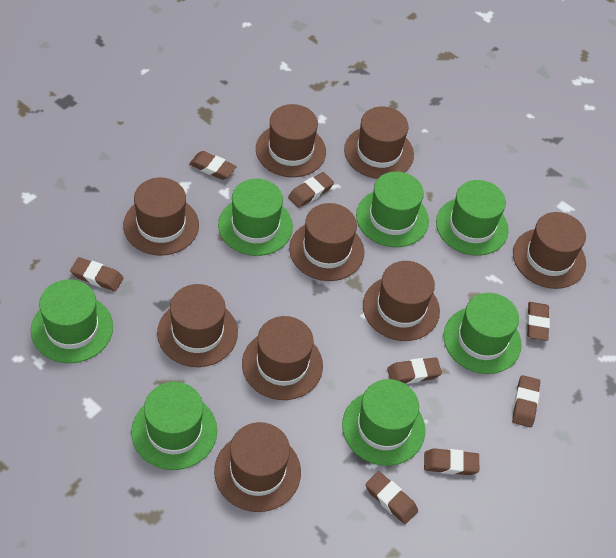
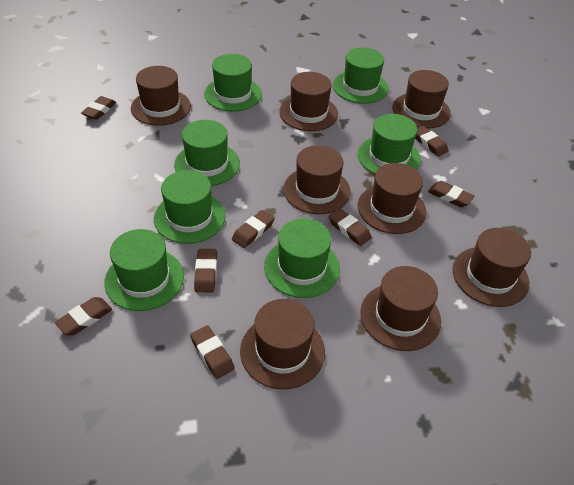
brown hat: [123,178,199,255] [157,284,238,367] [214,422,301,512] [242,316,323,400] [256,104,326,177] [289,203,364,281] [344,107,414,179] [363,261,440,341] [513,212,586,289] = 9 -> [131,66,191,126] [240,299,325,390] [279,72,338,131] [283,145,351,214] [357,163,427,234] [360,266,441,351] [393,70,451,128] [453,228,531,307] = 8

